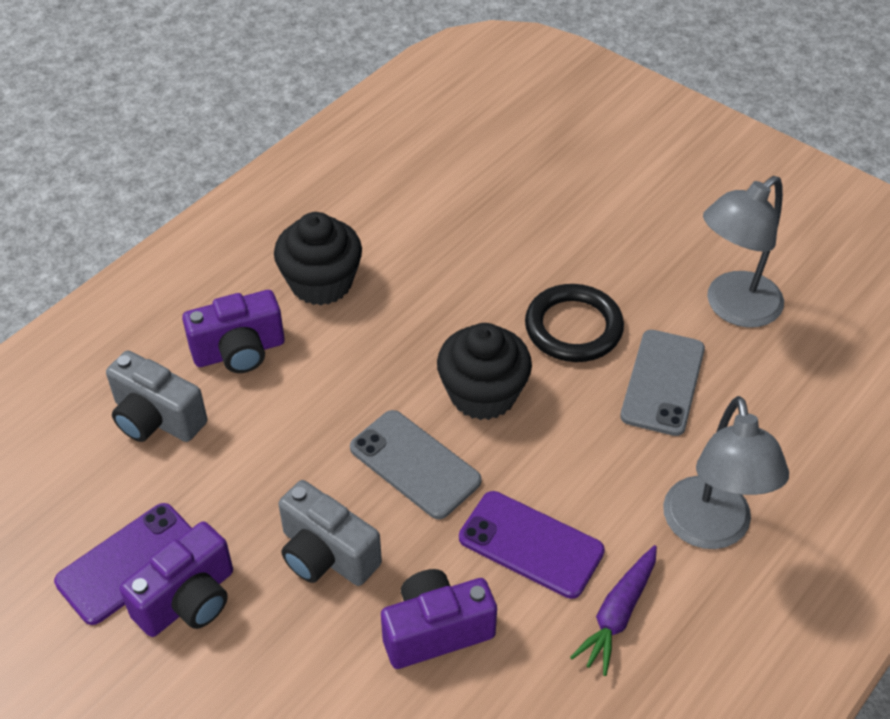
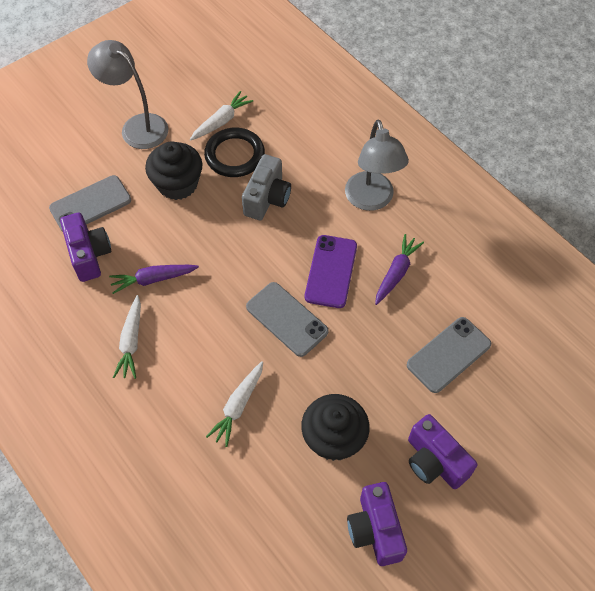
grey camera: [106,350,207,442] [278,480,382,586] = 2 -> [242,154,291,220] = 1
grey phone: [350,410,481,519] [620,330,705,436] = 2 -> [49,175,131,232] [246,282,329,357] [407,317,491,393] = 3
purple carrot: [570,545,657,676] = 1 -> [109,265,199,294] [375,234,424,305] = 2
purple phone: [54,503,192,625] [459,491,605,599] = 2 -> [305,235,357,308] = 1
white carrot: none = 0 -> [113,295,141,379] [190,91,254,140] [206,361,263,447] = 3

